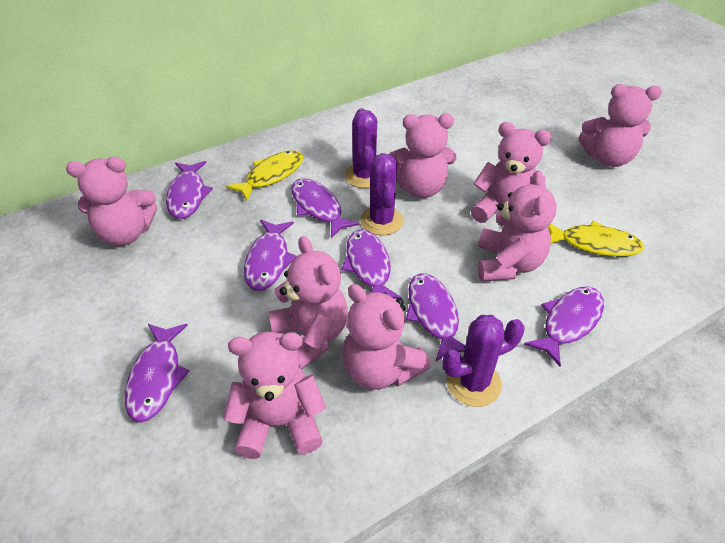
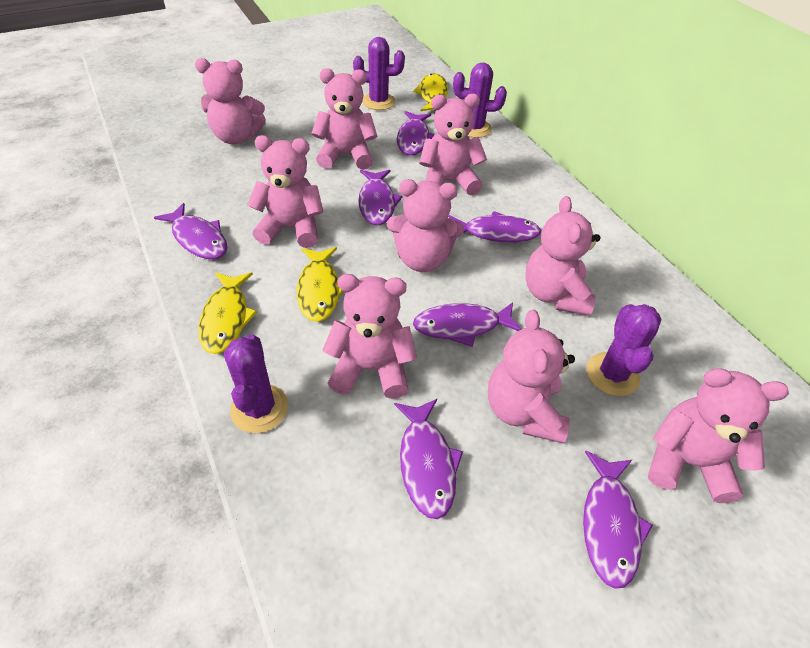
pink teddy bear: [66,157,157,246] [223,332,326,459] [269,236,348,370] [342,284,431,390] [389,114,457,198] [471,122,552,223] [478,170,557,282] [579,84,662,167] = 8 -> [195,58,266,144] [247,135,323,248] [311,68,377,170] [322,274,417,399] [387,179,464,272] [419,94,487,195] [488,310,575,443] [525,196,600,316] [648,368,789,503] = 9
purple cactus: [345,108,377,188] [360,153,404,235] [442,315,525,407] = 3 -> [224,335,288,433] [353,37,405,110] [453,63,507,138] [586,304,662,396] = 4
yellow fish: [226,150,303,201] [548,221,644,257] = 2 -> [198,272,257,354] [297,247,343,322] [413,73,448,111] = 3

